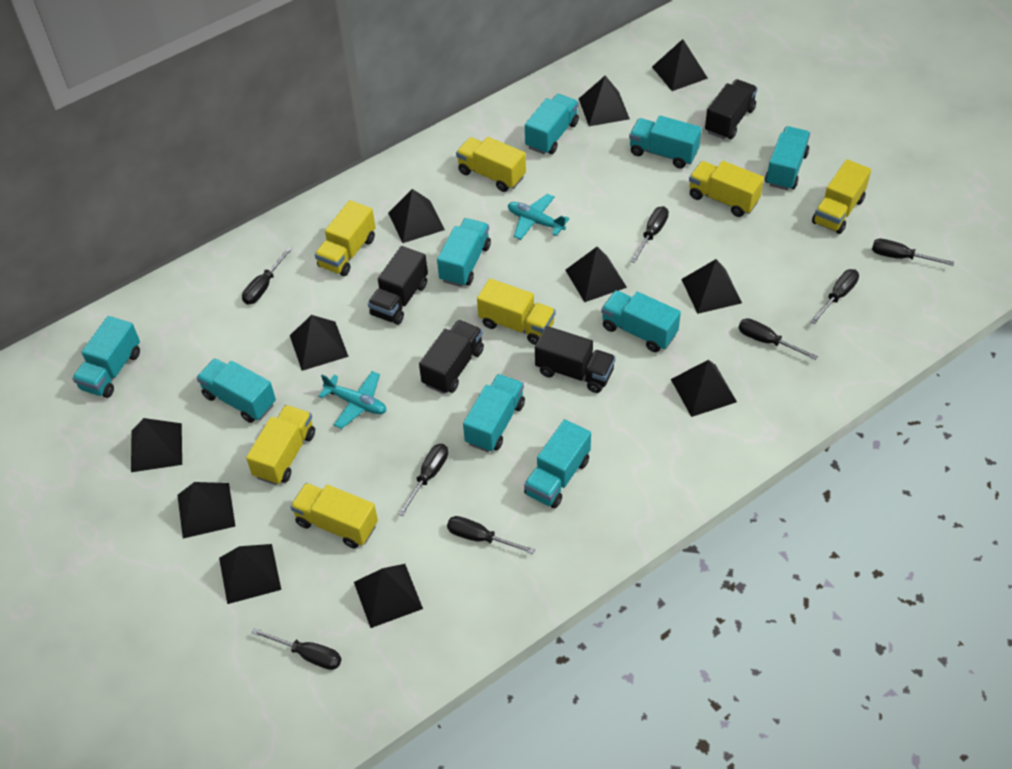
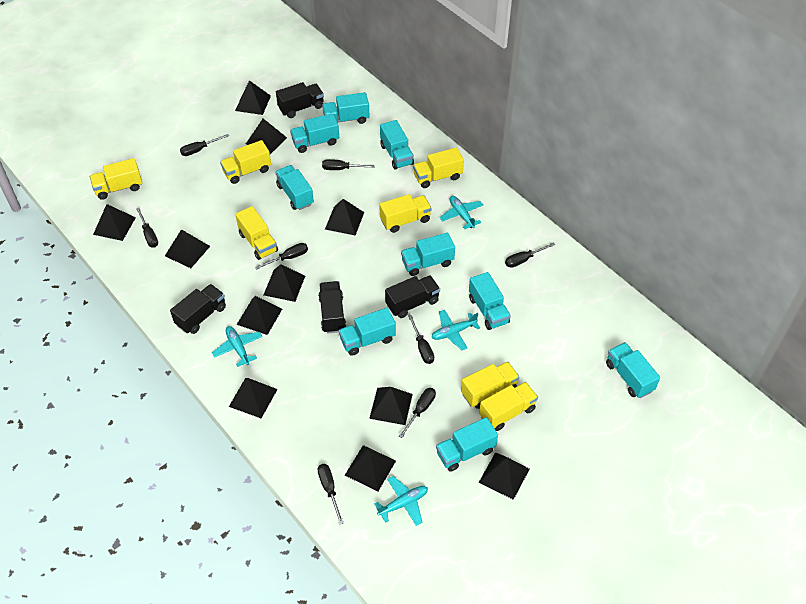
turquoise plane: [318,371,386,429] [508,194,569,240] = 2 -> [212,326,263,367] [374,476,428,526] [431,310,480,350] [440,196,483,229] = 4

